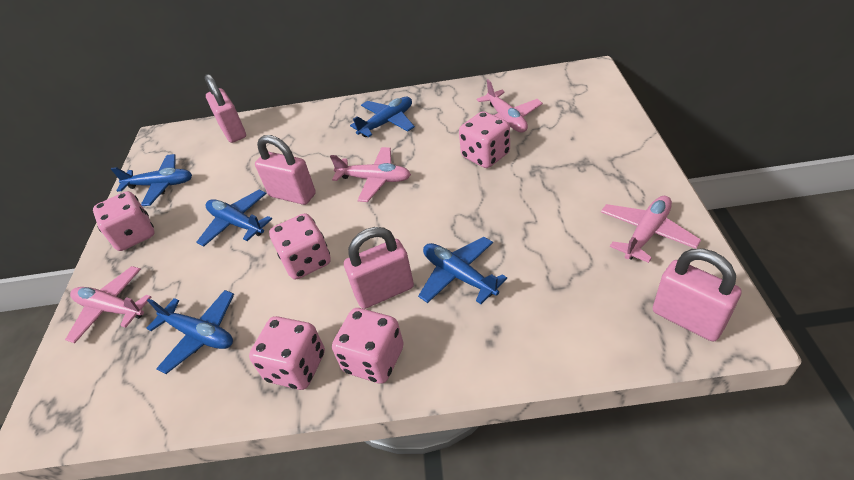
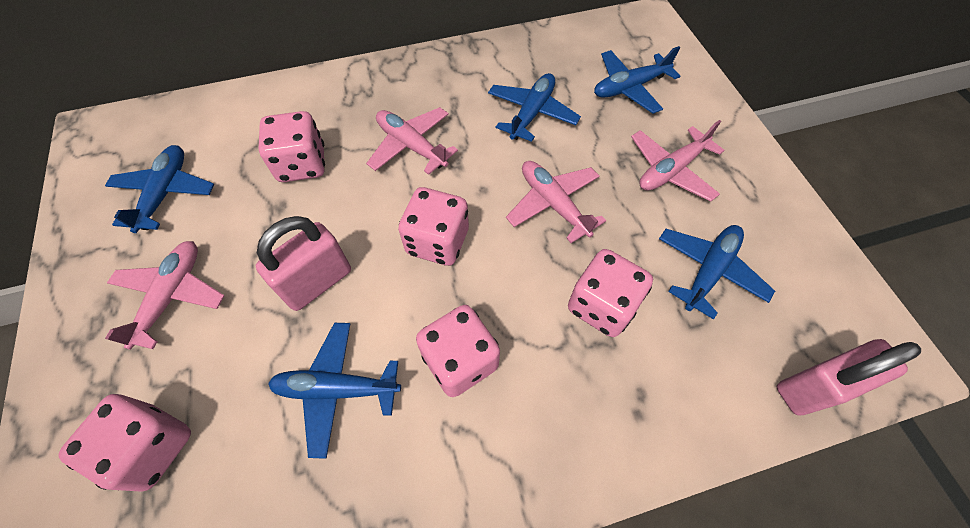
pink padlock: [205,74,246,143] [255,135,316,205] [344,227,414,309] [653,249,742,342] = 4 -> [256,216,351,311] [777,339,921,415] = 2

